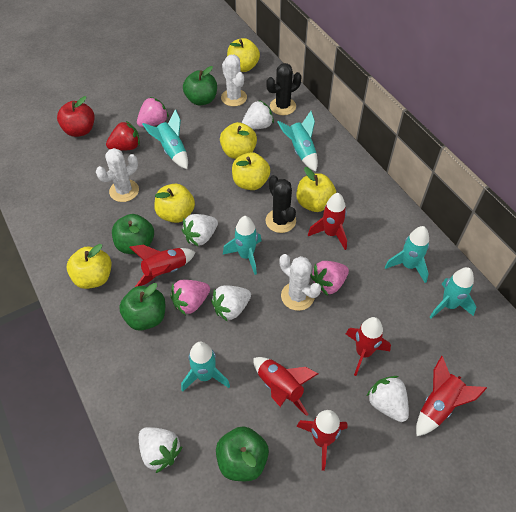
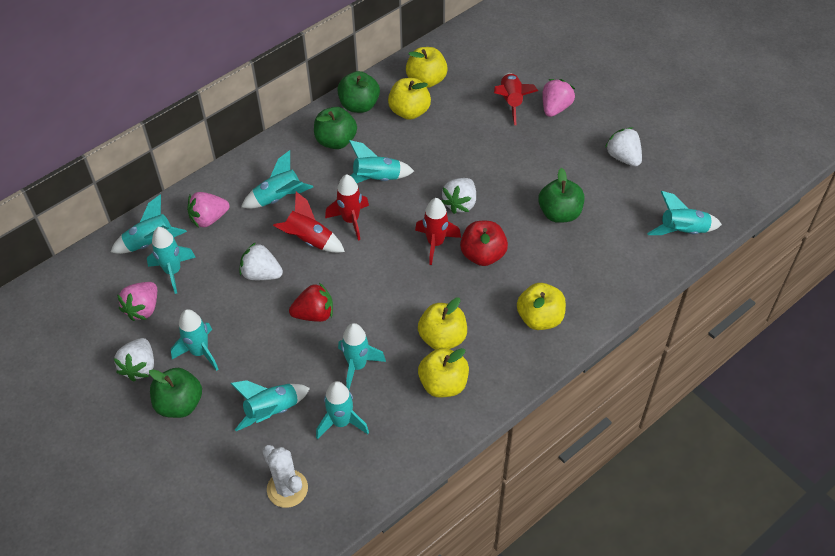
black cactus: [266,63,302,115] [266,175,296,233] = 2 -> none = 0
red rocket: [130,245,195,287] [254,357,318,416] [296,410,348,471] [308,193,347,250] [346,317,391,376] [416,356,487,436] = 6 -> [273,192,345,253] [325,174,369,241] [415,198,461,265] [494,73,538,125] = 4
turquoise rocket: [142,109,188,169] [181,342,230,392] [223,216,261,275] [278,111,318,171] [385,226,429,283] [430,267,477,318] = 6 -> [111,194,187,254] [147,227,196,294] [171,309,219,371] [230,380,310,431] [241,150,313,209] [316,381,369,440] [338,323,386,390] [349,140,414,183] [647,191,722,235] = 9
white cactus: [96,148,139,202] [221,54,247,106] [280,254,321,311] = 3 -> [262,445,308,508] = 1
white strawberry: [139,427,182,473] [182,214,218,247] [211,285,251,322] [242,100,274,129] [366,376,409,422] = 5 -> [113,338,154,381] [239,242,283,280] [442,178,476,214] [605,127,642,167] = 4
yellow apple: [67,244,112,289] [154,184,195,223] [220,122,257,159] [227,38,260,72] [232,152,270,190] [297,167,336,212] = 6 -> [388,78,431,120] [406,47,448,88] [418,297,467,350] [418,348,469,397] [517,283,566,330] = 5

